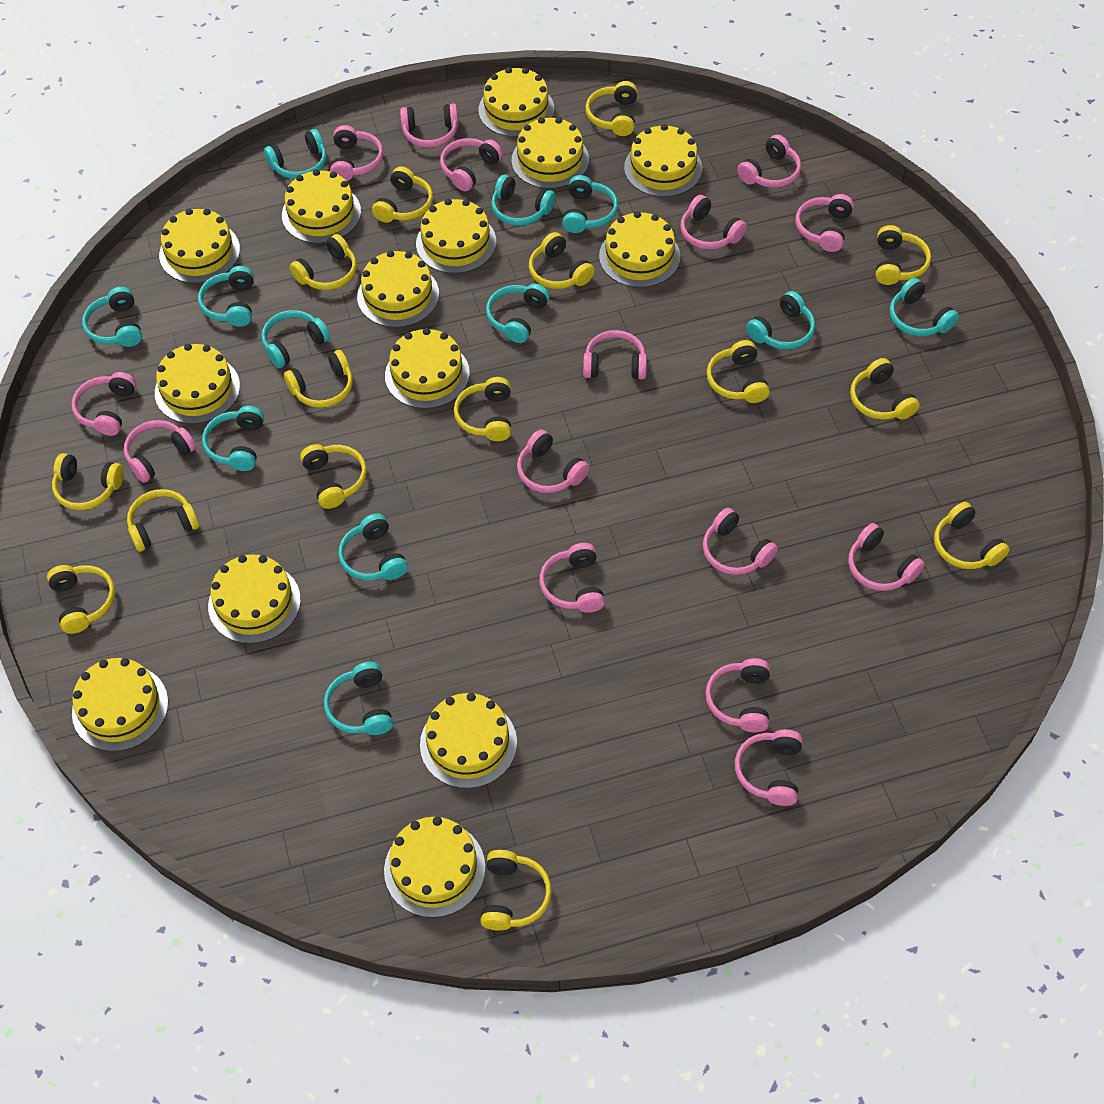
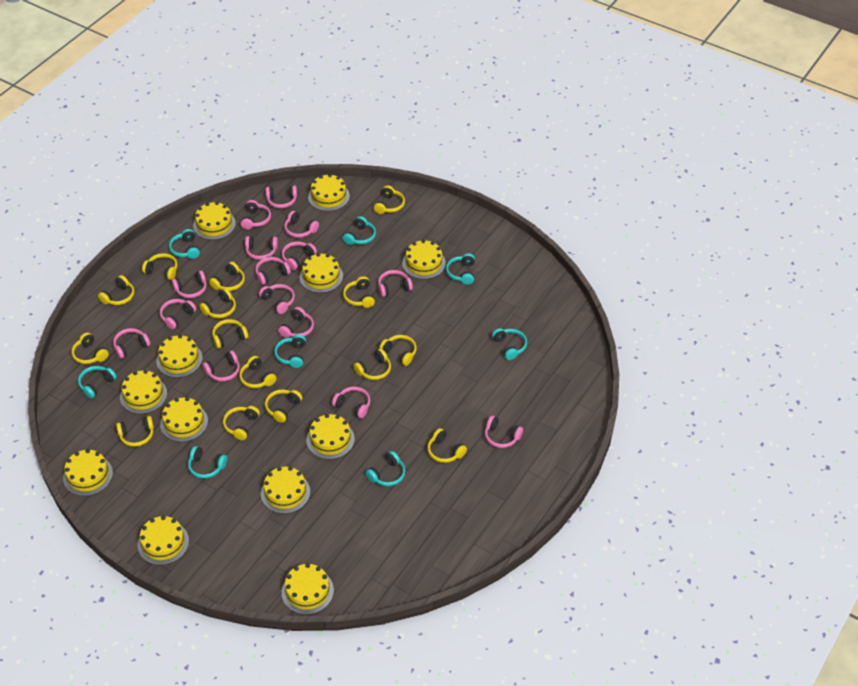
turquoise headphones: [82,287,142,347] [198,266,254,327] [202,406,264,471] [261,310,330,368] [264,129,326,179] [324,662,393,735] [339,513,408,581] [486,284,550,343] [491,175,556,226] [562,175,618,233] [746,291,815,350] [890,278,959,336] = 12 -> [78,366,117,399] [169,229,200,259] [188,446,228,478] [274,335,306,368] [343,216,376,245] [365,451,405,486] [446,253,475,285] [492,328,527,360] = 8
yellow cake: [72,658,168,751] [155,344,240,424] [159,208,240,283] [208,554,301,644] [282,169,361,243] [357,250,439,328] [384,817,485,918] [385,328,470,409] [416,199,496,273] [420,693,517,788] [479,67,554,137] [512,117,589,189] [599,211,680,288] [624,124,702,197] = 14 -> [63,449,113,496] [120,370,167,414] [138,516,189,565] [156,335,203,378] [160,397,208,442] [193,202,236,240] [261,467,310,514] [282,563,334,615] [300,253,343,293] [306,414,355,459] [308,174,350,211] [402,240,446,279] = 12

